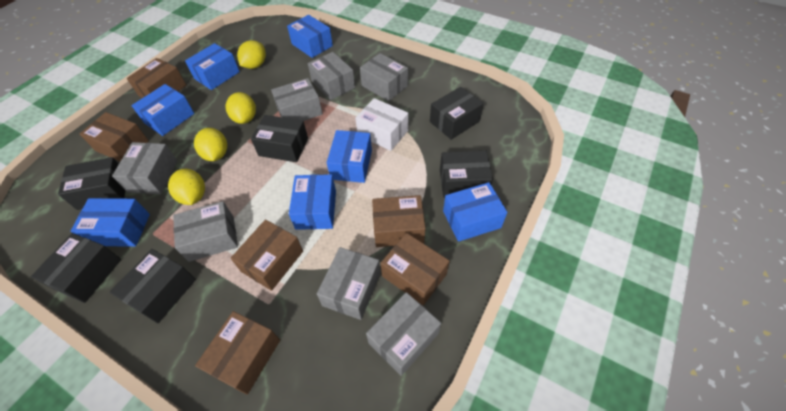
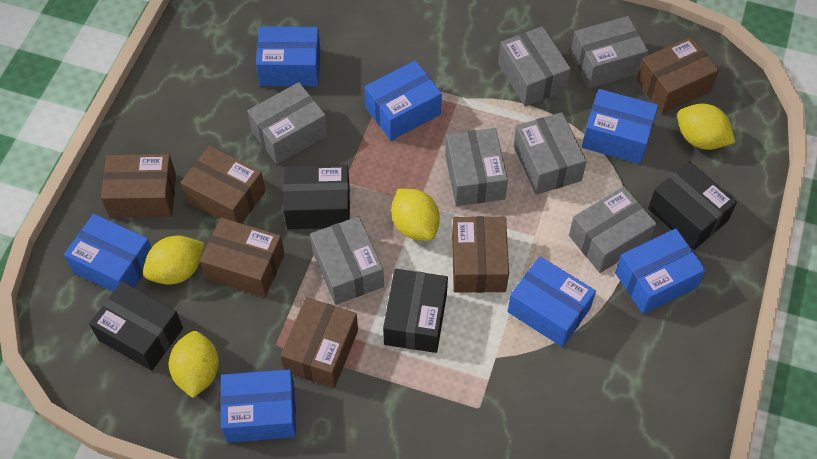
black box: [31,233,121,303] [58,157,125,210] [110,249,196,323] [251,115,308,162] [430,87,484,140] [440,151,493,198] = 6 -> [89,281,183,371] [283,165,350,229] [383,269,448,353] [648,161,737,250] = 4
white box: [355,98,408,151] = 1 -> none = 0

